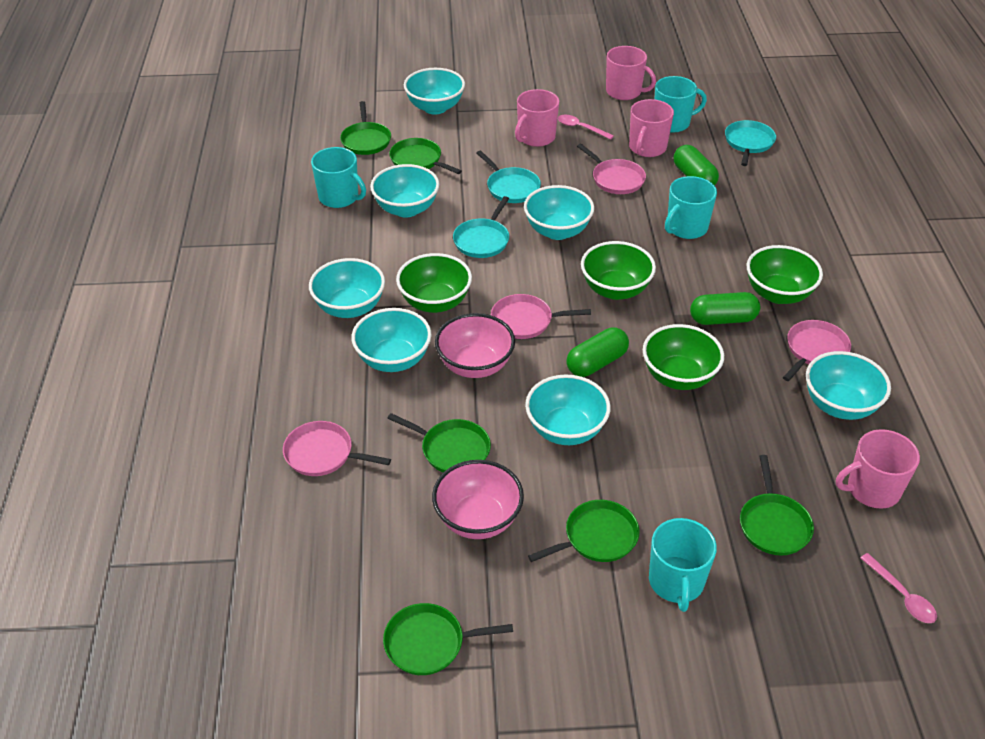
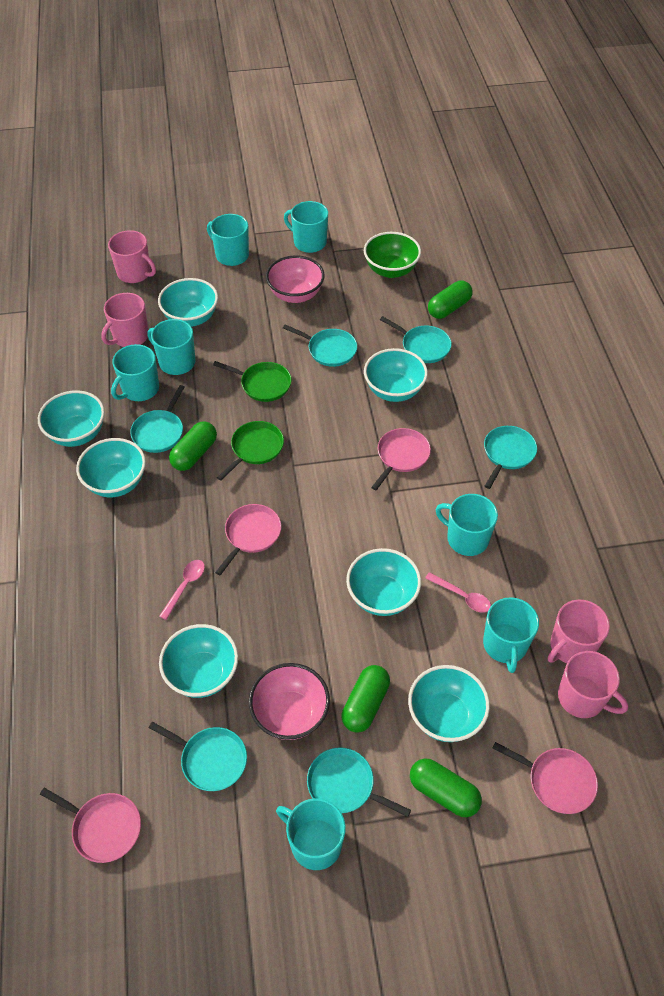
green bowl: [396,253,472,313] [581,241,656,300] [643,324,724,390] [747,245,823,304] = 4 -> [364,232,421,278] = 1
green capsule: [566,327,629,377] [674,145,719,186] [690,292,760,325] = 3 -> [169,421,217,471] [341,665,390,733] [410,758,482,817] [428,280,473,319] = 4
green pan: [340,101,391,155] [383,603,513,675] [387,413,491,473] [389,138,462,174] [528,500,639,562] [740,455,814,555] = 6 -> [213,361,292,402] [217,421,284,481] = 2
turquoise mug: [311,147,366,208] [649,518,717,612] [654,76,707,133] [665,176,717,239] = 4 -> [111,344,159,401] [147,319,196,375] [207,214,249,266] [276,798,346,870] [284,201,328,253] [436,494,498,556] [483,597,539,673] = 7
turquoise pan: [453,196,509,258] [477,151,541,203] [725,120,776,166] = 3 -> [130,385,185,453] [149,722,247,791] [283,324,357,367] [307,747,411,817] [380,316,452,363] [484,426,537,489] = 6

